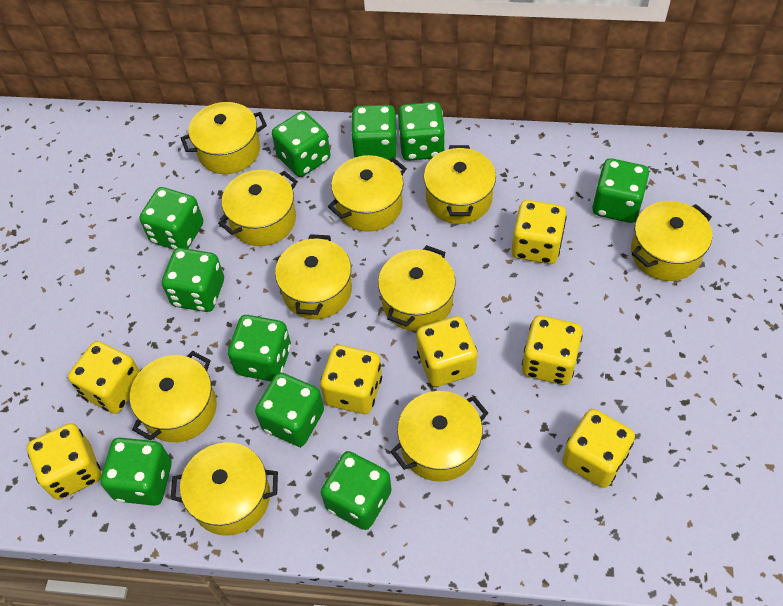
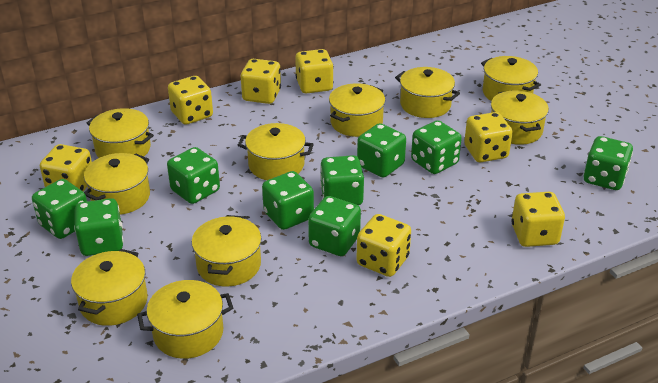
green dice: [100,438,172,506] [139,187,203,250] [162,248,224,312] [228,315,291,381] [255,373,324,447] [272,111,330,177] [321,451,392,530] [351,105,397,160] [398,102,445,161] [592,158,649,223] = 10 -> [32,179,87,239] [74,198,123,256] [167,147,220,204] [262,171,314,230] [308,196,361,256] [320,155,364,205] [357,123,406,178] [411,120,462,174] [584,136,633,190] = 9

